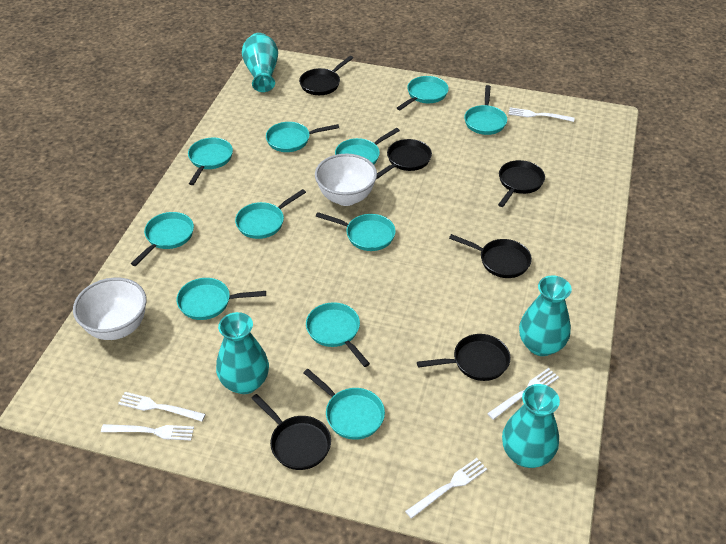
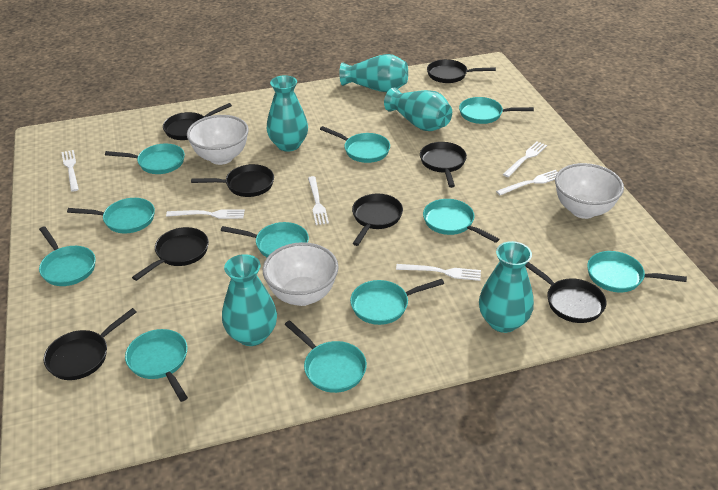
black pan: [251,394,331,470] [299,56,353,95] [377,139,432,179] [417,334,511,381] [449,234,532,278] [498,160,545,207] = 6 -> [44,308,137,380] [132,227,209,281] [163,103,232,140] [191,164,274,197] [352,193,403,246] [420,142,467,188] [427,59,496,83] [525,262,606,323] = 8
turquoise vase: [216,312,269,394] [242,33,278,92] [502,384,560,468] [519,275,572,356] = 4 -> [222,254,277,346] [267,75,308,152] [339,54,408,92] [384,88,452,131] [479,241,534,333] = 5
white bowl: [73,277,146,340] [315,154,377,206] = 2 -> [187,115,249,165] [263,242,338,306] [555,163,624,219] = 3
white fork: [101,424,194,440] [118,392,206,421] [405,458,487,519] [487,368,559,420] [508,107,575,122] = 5 -> [62,150,79,192] [166,209,245,219] [308,176,329,225] [396,264,481,281] [496,170,558,195] [503,141,547,177] = 6

